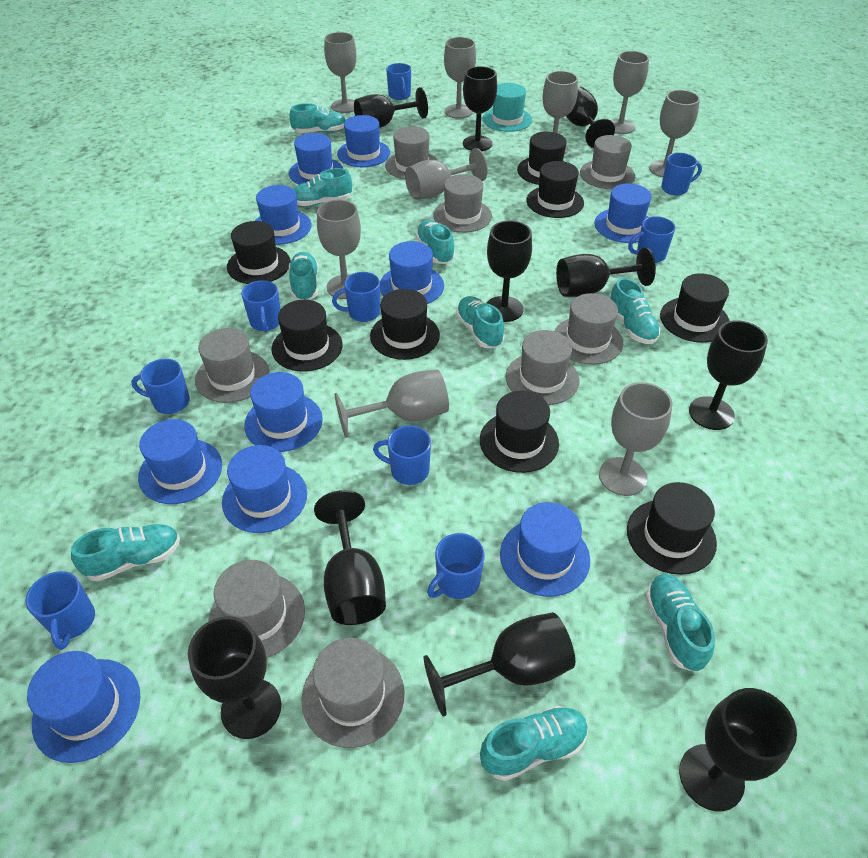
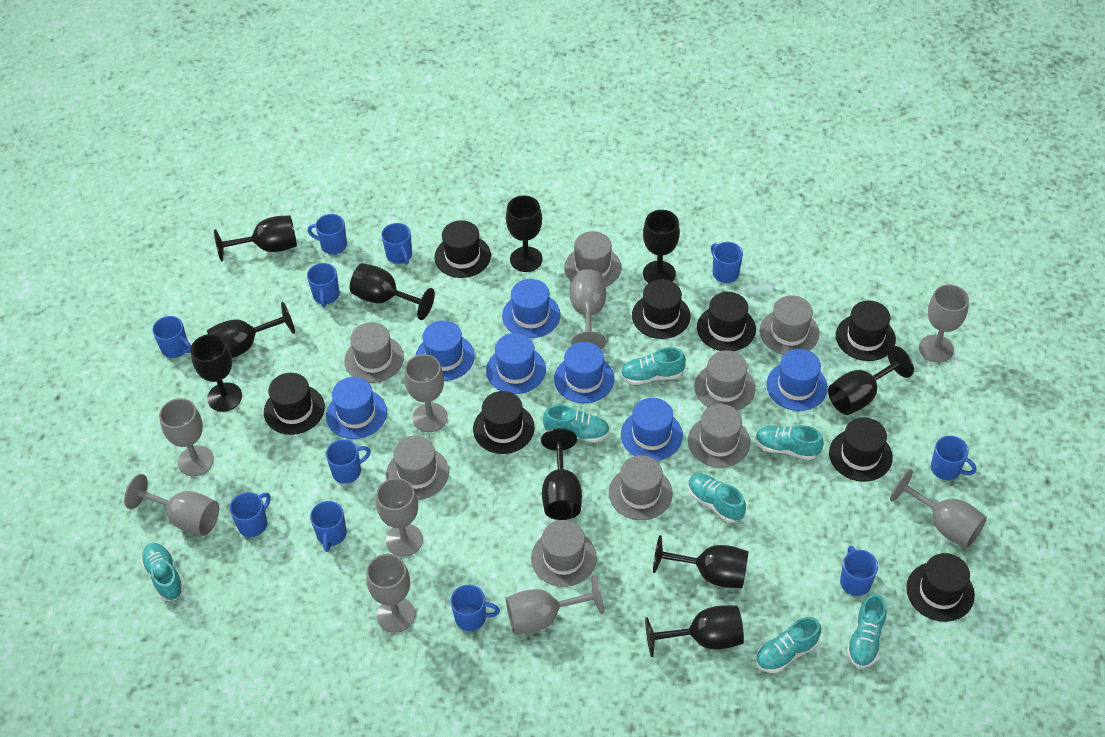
blue hat: [27,651,140,763] [138,419,222,504] [222,445,307,533] [244,372,323,452] [255,185,311,245] [289,133,343,185] [337,115,390,167] [380,241,444,304] [500,502,590,597] [594,184,652,243] = 10 -> [326,377,387,439] [415,320,475,381] [486,333,546,394] [502,279,560,338] [554,342,614,403] [621,398,683,461] [766,349,828,411] = 7
blue mug: [26,571,95,650] [131,359,190,414] [241,280,281,332] [332,272,380,322] [373,425,431,485] [386,63,411,100] [427,533,485,599] [628,216,675,263] [661,153,702,195] = 9 -> [152,316,191,358] [230,492,271,537] [307,263,340,307] [308,214,347,254] [310,501,347,552] [326,439,371,484] [381,223,412,265] [450,585,500,631] [711,242,743,283] [840,546,878,596] [931,436,977,480] = 11
turquoise hat: [482,83,532,132] = 1 -> none = 0
turquoise shoe: [71,524,180,581] [289,103,346,133] [289,252,319,300] [294,168,352,206] [415,220,455,264] [456,296,505,348] [480,706,588,781] [611,278,660,344] [645,574,715,672] = 9 -> [140,543,184,601] [543,405,610,442] [620,347,686,385] [688,473,746,523] [755,425,824,460] [755,617,821,673] [847,594,887,668] = 7

